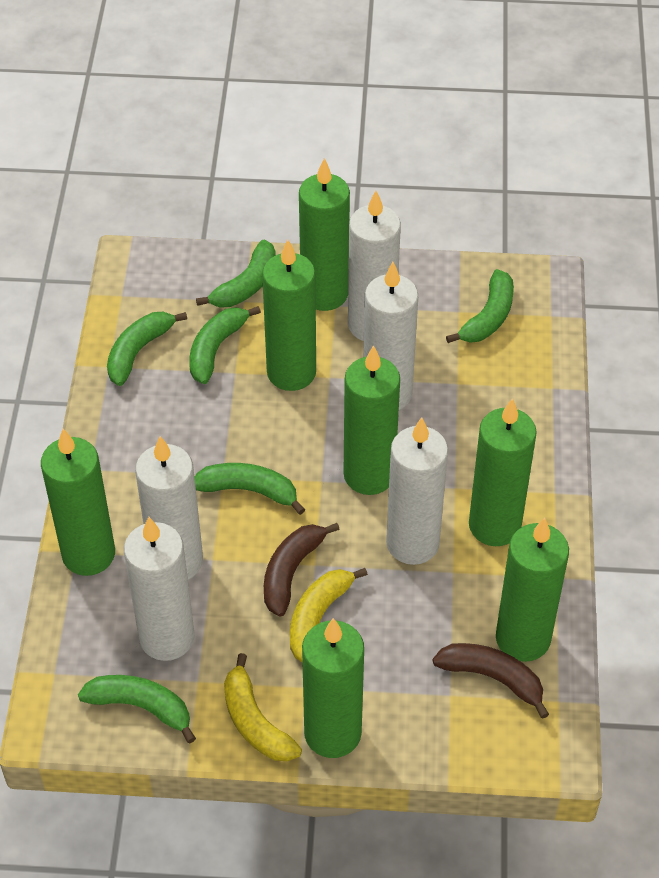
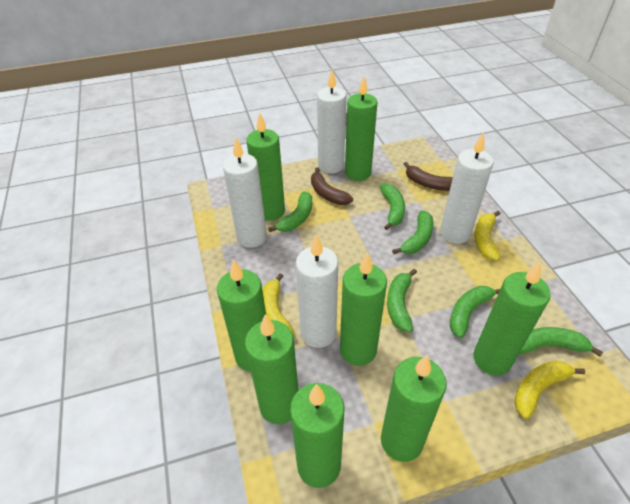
green candle: [41,429,115,576] [262,240,316,391] [299,158,350,311] [302,618,364,758] [344,345,400,495] [469,398,537,546] [496,517,569,662] = 7 -> [217,259,266,372] [245,315,298,424] [246,112,285,221] [290,383,344,488] [340,252,387,366] [345,77,377,181] [381,355,447,462] [473,262,551,376] = 8
white candle: [124,517,194,661] [135,436,203,580] [348,191,401,341] [363,262,418,410] [386,417,448,565] = 5 -> [223,138,267,248] [296,234,338,348] [317,70,346,174] [440,132,494,244] = 4
yellow banana: [224,653,302,761] [290,568,368,662] = 2 -> [263,273,295,336] [474,211,500,261] [514,361,585,419] = 3

